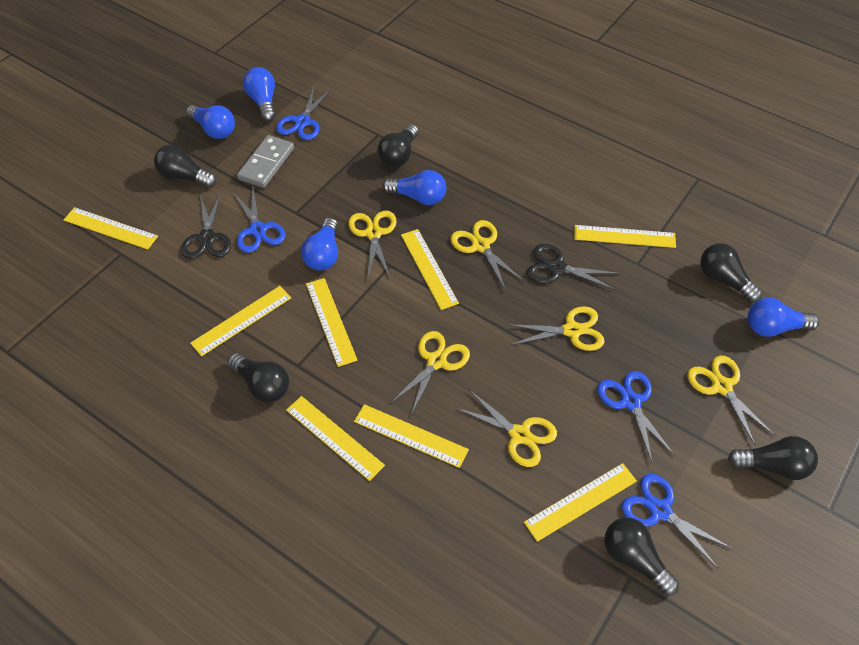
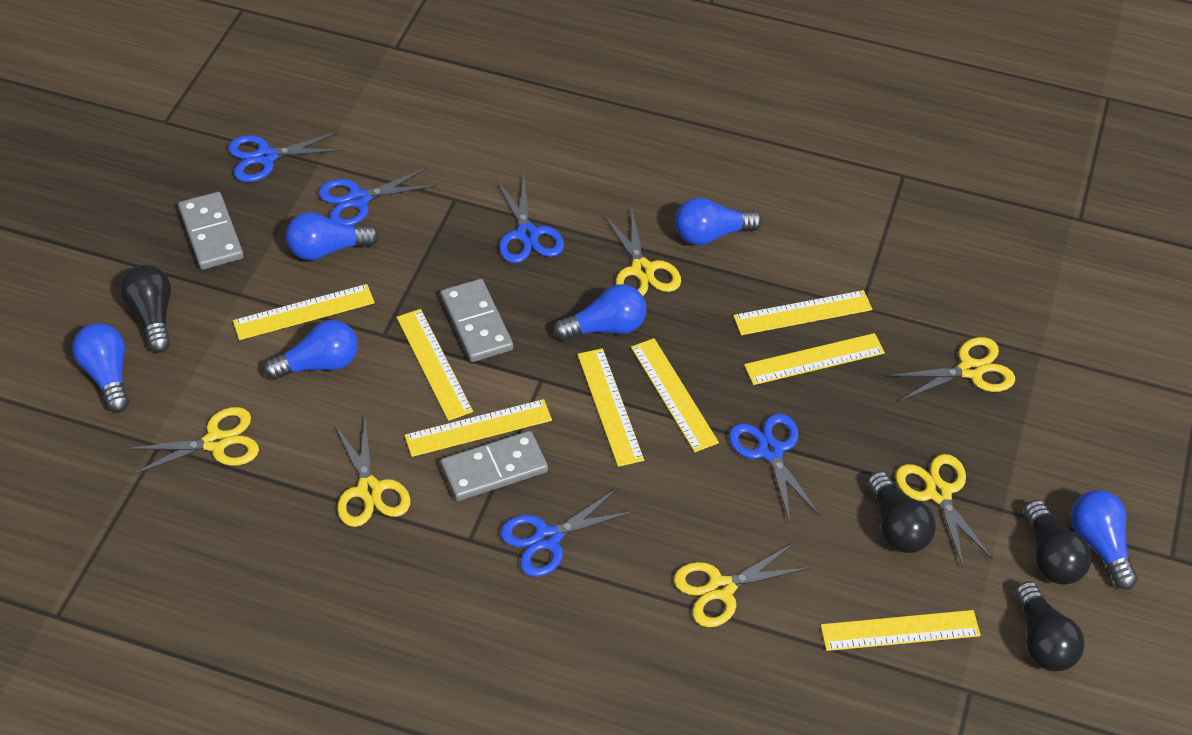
black light bulb: [154,145,216,188] [228,353,289,403] [378,124,419,167] [604,517,679,595] [700,243,762,302] [728,436,818,480] = 6 -> [120,265,171,353] [867,471,936,553] [1015,581,1085,671] [1024,500,1092,585] = 4
black scissors: [181,193,231,259] [527,244,620,290] = 2 -> none = 0
blue light bulb: [186,105,235,139] [243,67,275,122] [301,218,338,271] [383,170,446,205] [747,298,819,337] = 5 -> [72,323,129,412] [264,320,358,380] [286,212,379,260] [554,284,647,340] [675,198,762,245] [1071,490,1138,589] = 6
blue scissors: [233,189,285,253] [276,87,332,140] [597,371,675,464] [621,474,732,568] = 4 -> [228,131,345,182] [318,167,437,226] [496,177,564,263] [500,489,634,577] [729,413,820,522] = 5
grey domino: [237,135,294,188] = 1 -> [178,192,244,270] [440,279,513,362] [440,431,548,501] = 3

